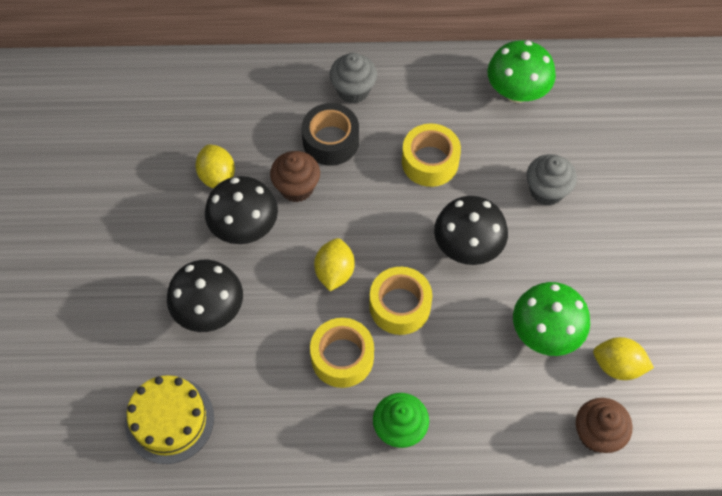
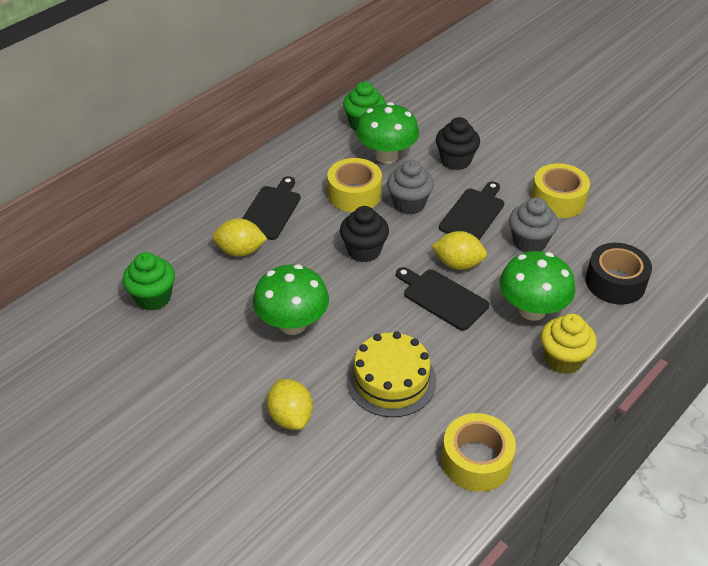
black cupcake: none = 0 -> [340,206,389,262] [436,117,480,170] = 2
black cutting board: none = 0 -> [242,176,301,240] [396,267,489,331] [439,181,504,240] = 3
black mushroom: [167,260,243,332] [205,176,278,244] [434,196,508,265] = 3 -> none = 0
brown cupcake: [270,151,320,202] [576,398,633,453] = 2 -> none = 0
green cupcake: [373,393,429,448] = 1 -> [122,252,175,311] [343,82,386,130] = 2
green mushroom: [487,40,556,103] [513,282,590,356] = 2 -> [253,264,329,335] [356,102,419,164] [499,251,575,321] = 3
yellow cupcake: none = 0 -> [541,314,597,374] = 1

